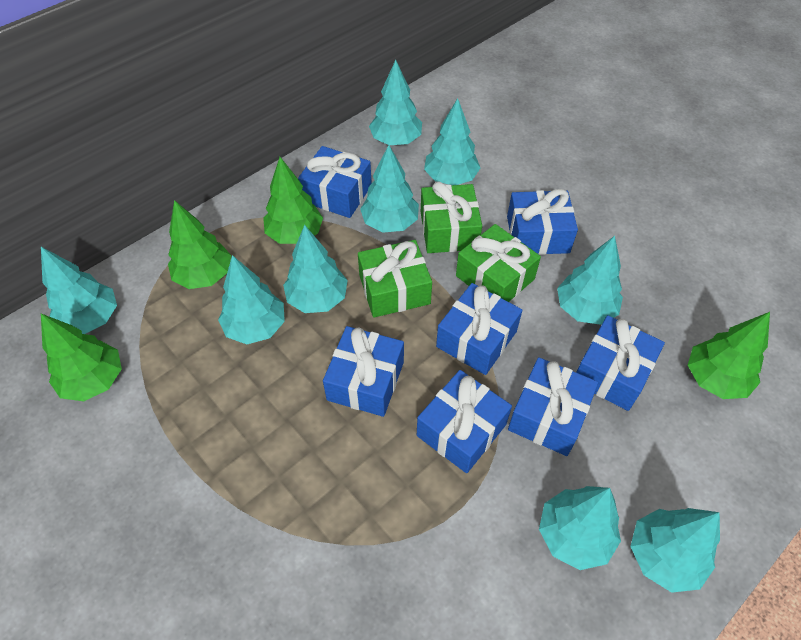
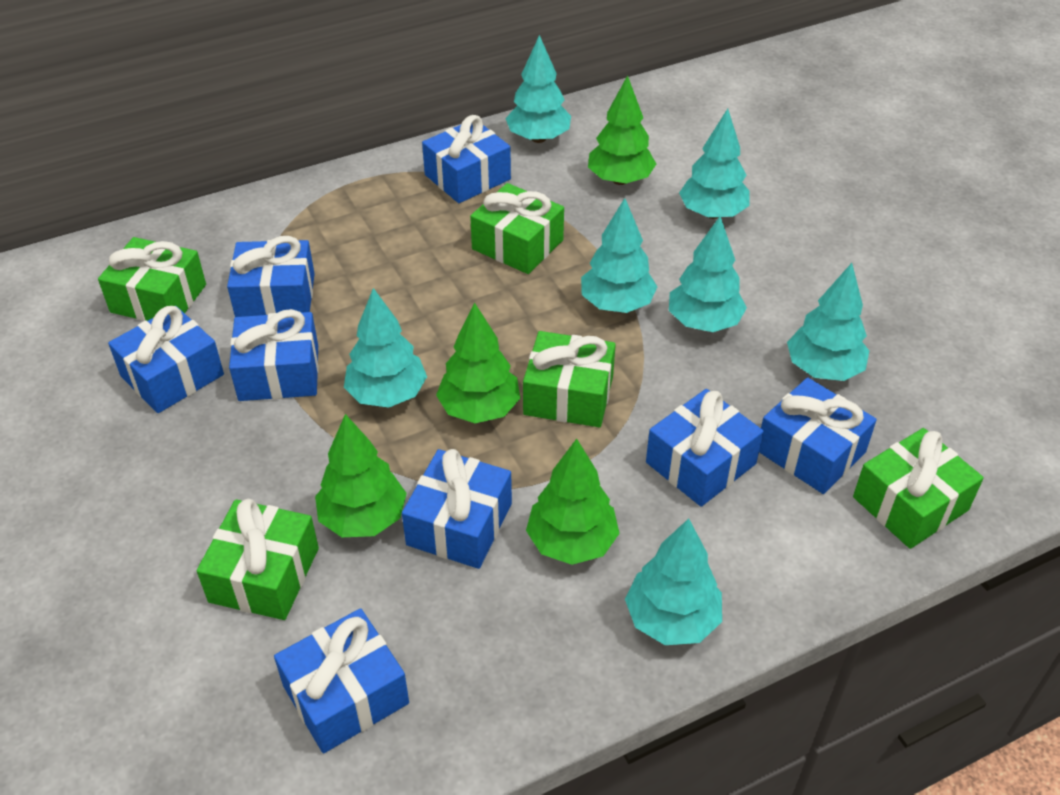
blue gift: [298,146,372,218] [323,326,404,417] [417,370,512,473] [436,283,523,375] [507,189,578,255] [508,357,598,456] [576,315,665,411] = 7 -> [108,306,224,413] [227,236,315,317] [229,309,319,401] [274,608,409,753] [402,449,512,569] [422,115,511,203] [646,389,764,507] [759,378,877,494] = 8
green gift: [358,240,432,318] [421,182,482,253] [456,224,541,302] = 3 -> [98,237,206,321] [197,499,319,620] [470,183,564,274] [523,331,616,427] [853,428,984,549] = 5
turquoise tree: [41,247,117,334] [218,255,285,344] [283,225,348,313] [360,145,419,233] [369,60,422,145] [424,98,480,185] [539,486,621,570] [557,236,623,325] [630,508,720,593] = 9 -> [344,288,427,408] [505,35,571,143] [581,198,657,313] [625,519,722,645] [669,216,747,332] [679,109,749,219] [787,263,869,381] = 7

